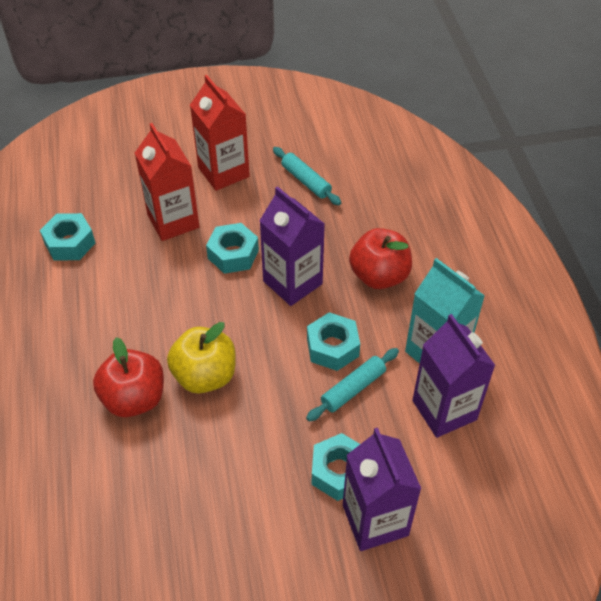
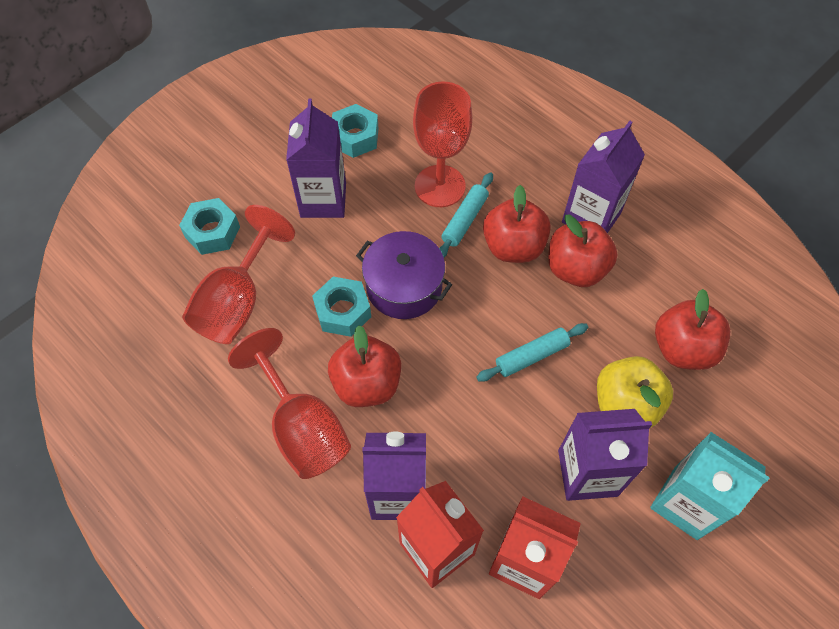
purple carton: [259,186,325,306] [343,428,421,551] [413,314,496,438] = 3 -> [286,99,346,218] [362,431,426,520] [558,409,652,501] [562,121,645,233] = 4
purple pot: none = 0 -> [356,231,452,319] = 1
red apple: [93,337,164,417] [349,228,412,289] = 2 -> [328,325,401,407] [483,185,551,263] [548,215,617,287] [655,289,730,370] = 4
red goblet: none = 0 -> [182,205,295,344] [228,328,351,479] [413,81,472,207] = 3
turquoise nut: [40,213,95,261] [206,223,259,274] [307,312,360,371] [311,433,360,501] = 4 -> [179,198,240,255] [312,276,371,337] [332,104,379,158] = 3

